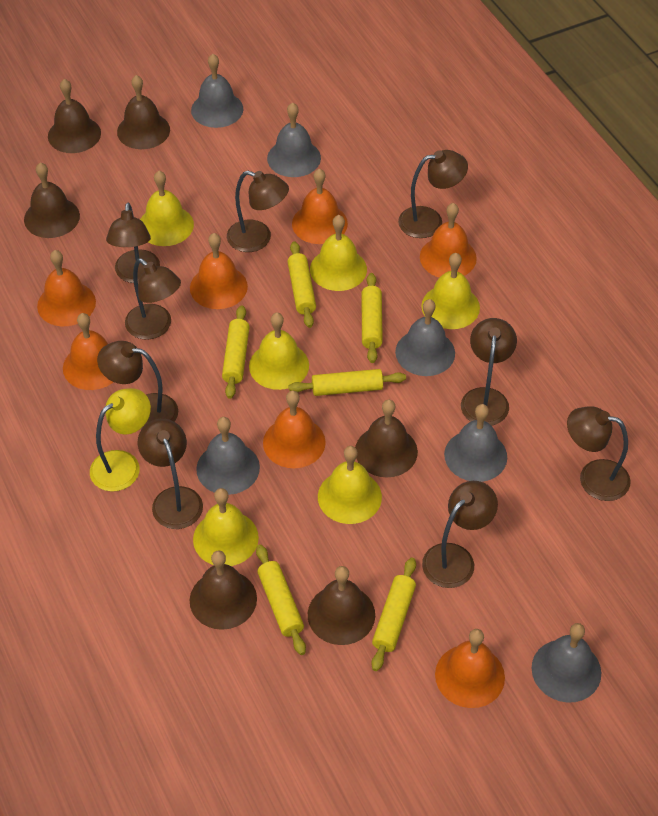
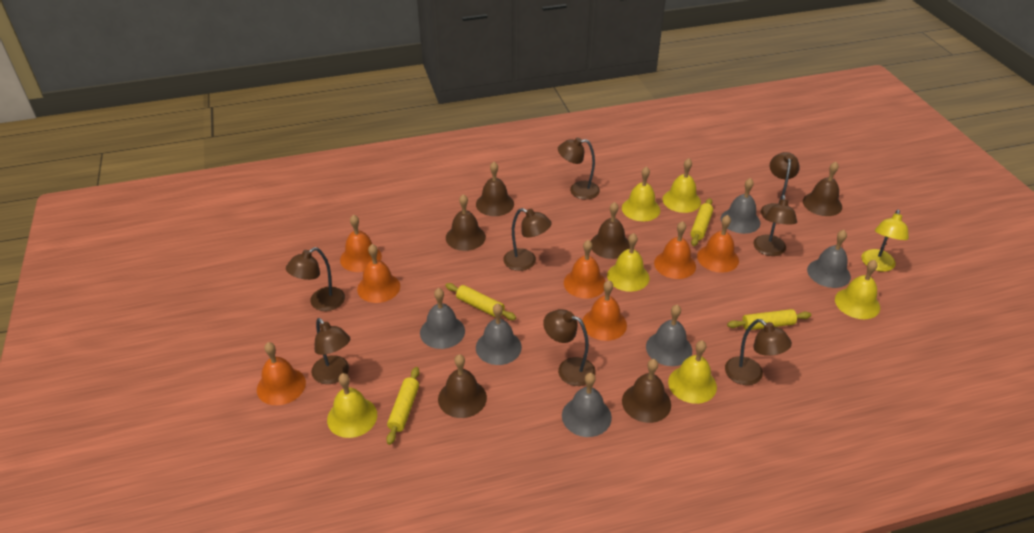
brown lamp: [97,341,178,430] [106,202,160,283] [125,258,181,340] [138,419,203,529] [227,171,289,252] [398,150,468,238] [422,481,498,588] [461,318,517,426] [567,406,631,501] = 9 -> [286,247,345,311] [311,318,350,384] [503,208,552,271] [543,309,596,386] [558,138,600,200] [725,319,792,385] [753,195,797,256] [761,152,800,218] = 8
yellow rolling pin: [222,305,250,399] [256,544,306,655] [288,241,316,328] [288,369,406,396] [361,273,383,363] [371,558,416,671] = 6 -> [386,367,419,445] [445,283,516,320] [690,198,713,246] [727,309,811,330] = 4

